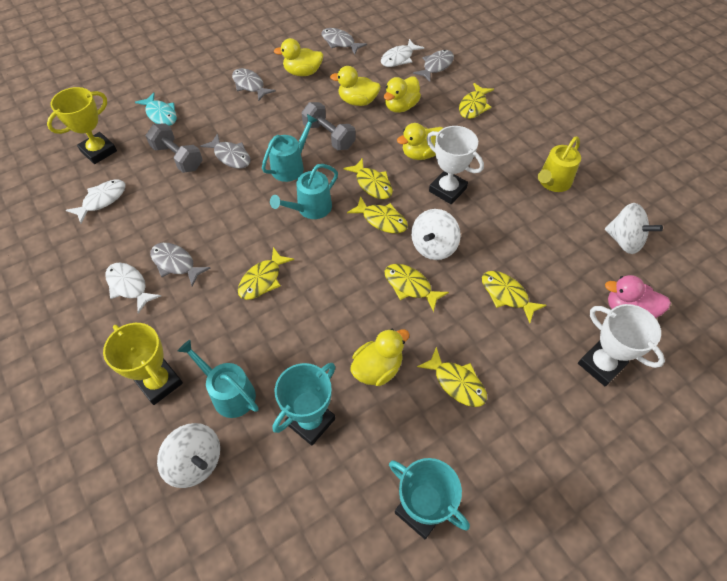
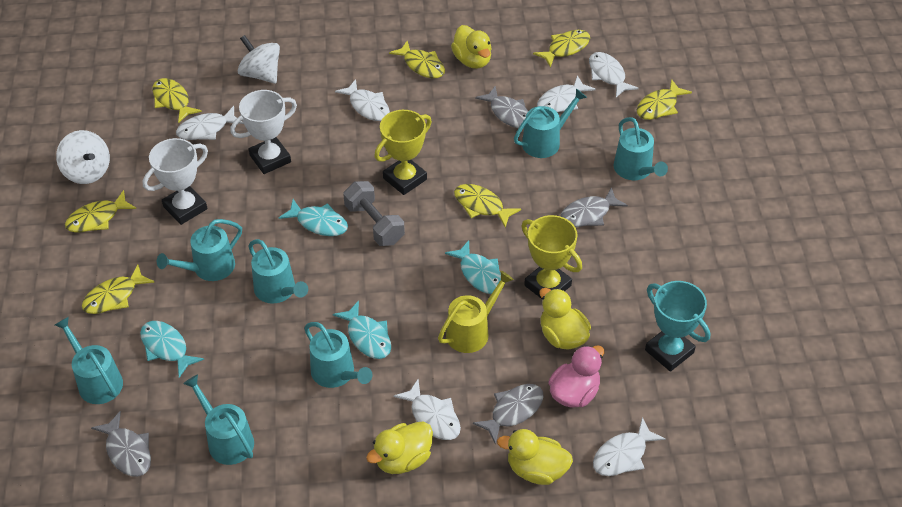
grey dumbbell: [146,123,203,173] [302,102,356,150] = 2 -> [343,181,405,246] = 1
grey fish: [150,243,210,287] [200,133,251,169] [232,68,276,101] [321,28,367,55] [413,50,454,82] = 5 -> [91,411,151,477] [473,384,544,444] [475,86,528,128] [560,187,628,227] = 4
turquoise fish: [135,92,177,126] = 1 -> [140,321,204,378] [279,199,348,236] [333,301,391,359] [445,240,503,294] = 4
turquoise trophy: [273,363,336,446] [389,458,470,539] = 2 -> [645,281,710,372] = 1
turquoise watering can: [178,340,259,418] [262,114,318,182] [270,164,338,219] = 3 -> [55,317,123,404] [157,219,242,281] [183,374,254,465] [248,239,308,304] [304,322,372,388] [514,88,587,158] [613,117,668,180] = 7
white fish: [66,180,126,223] [105,263,161,314] [381,39,424,67] = 3 -> [176,106,244,140] [335,79,390,121] [394,380,461,440] [537,75,596,113] [589,52,639,97] [593,417,666,476] = 6
white spinning top: [157,423,220,488] [411,209,461,260] [605,203,663,254] = 3 -> [56,130,110,184] [238,35,280,84] = 2
yellow duck: [274,38,323,76] [330,66,381,106] [350,329,410,386] [384,76,421,113] [397,123,443,160] = 5 -> [366,421,433,474] [451,25,492,69] [497,429,573,485] [539,288,591,350] = 4

